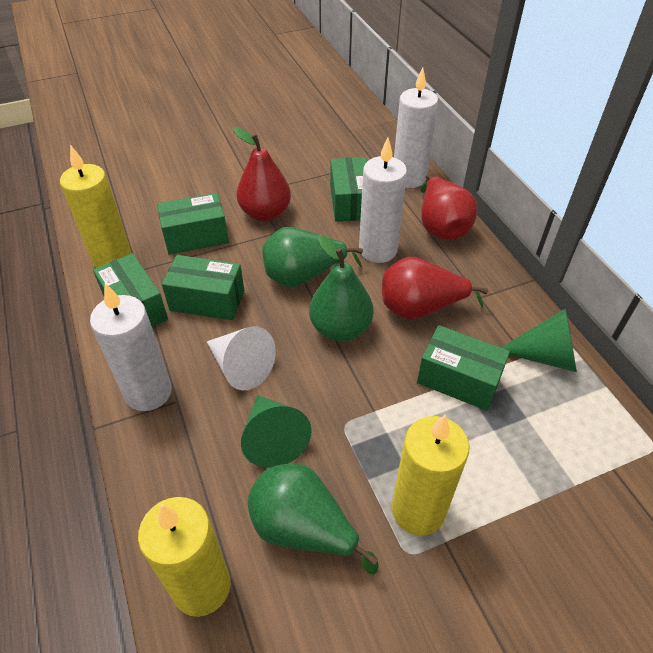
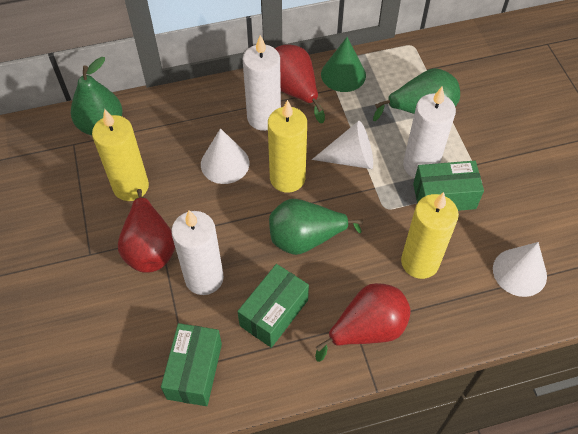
green box: [93,253,168,327] [157,193,229,255] [162,255,244,320] [330,157,367,221] [417,325,510,411] = 5 -> [161,323,222,406] [237,264,309,348] [413,161,484,211] = 3
green cone: [241,395,312,468] [501,309,577,372] = 2 -> [321,37,366,92] = 1
white cone: [207,326,276,391] = 1 -> [201,128,249,184] [312,121,373,169] [493,242,547,297] = 3

